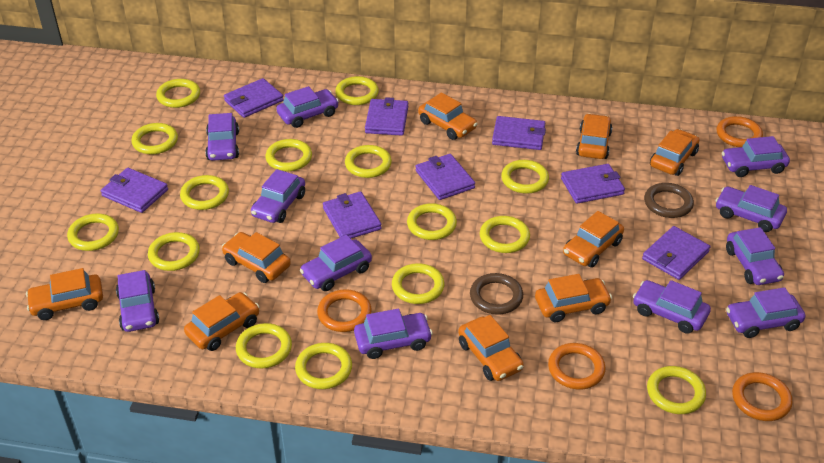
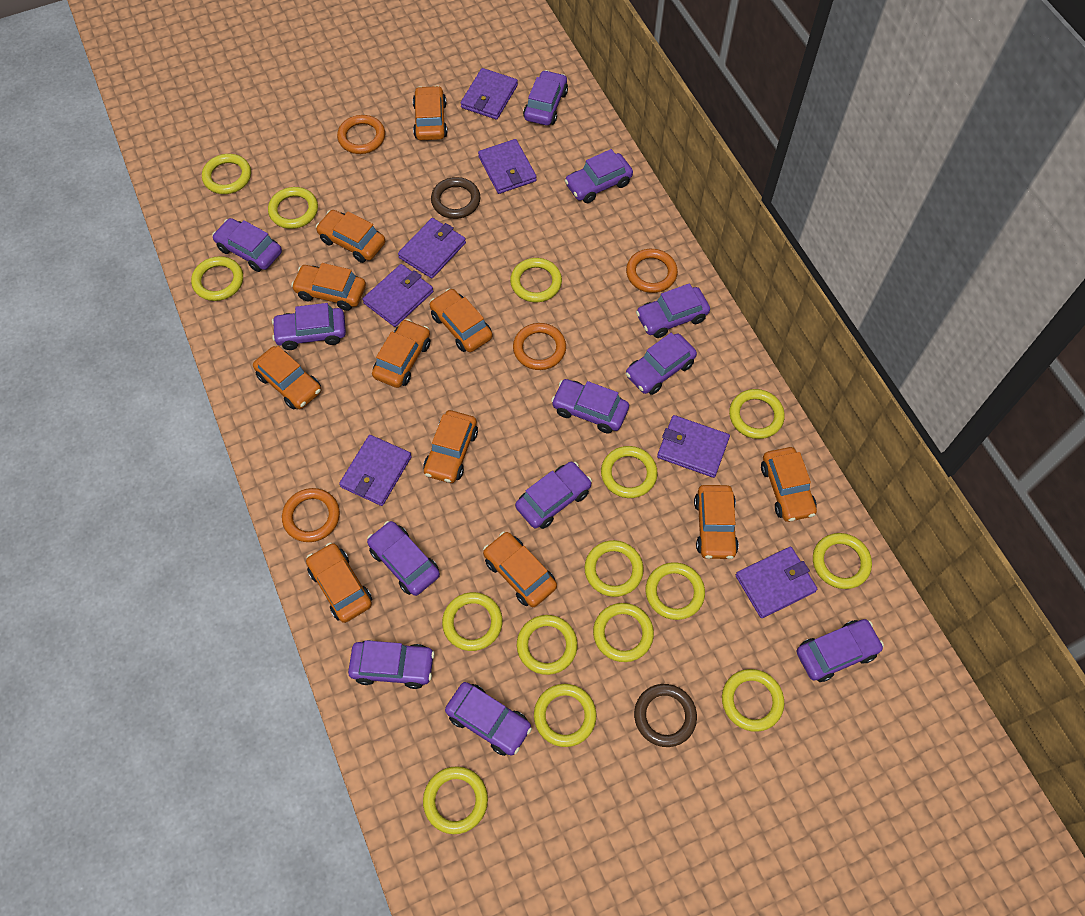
orange car: [26,268,103,320] [184,292,260,351] [222,232,291,283] [418,92,477,140] [458,315,524,381] [535,274,612,322] [563,211,624,268] [576,114,612,159] [650,129,699,176] = 9 -> [253,346,321,410] [291,263,366,311] [306,543,372,623] [316,210,385,263] [372,319,430,388] [413,86,448,140] [423,410,478,483] [430,288,493,352] [483,532,557,607] [694,485,739,559] [761,447,817,522] = 11
purple car: [116,270,159,332] [205,113,239,161] [251,169,305,223] [276,86,339,128] [300,235,372,291] [354,309,433,359] [633,280,711,334] [716,185,787,232] [722,136,790,177] [726,227,784,285] [726,287,805,338] = 11 -> [212,218,282,272] [272,303,346,350] [348,640,435,689] [367,521,440,596] [445,682,532,756] [515,462,592,529] [523,70,568,125] [551,379,629,434] [565,149,633,203] [626,333,697,395] [636,283,710,338] [797,619,884,682] = 12
purple wallet: [101,168,168,213] [224,78,284,118] [323,191,382,239] [365,97,408,136] [416,154,475,200] [492,116,546,150] [561,164,625,204] [642,226,710,280] = 8 -> [339,435,412,506] [362,264,433,327] [398,218,466,278] [461,68,518,120] [478,139,537,194] [657,415,730,478] [736,547,817,618] = 7

